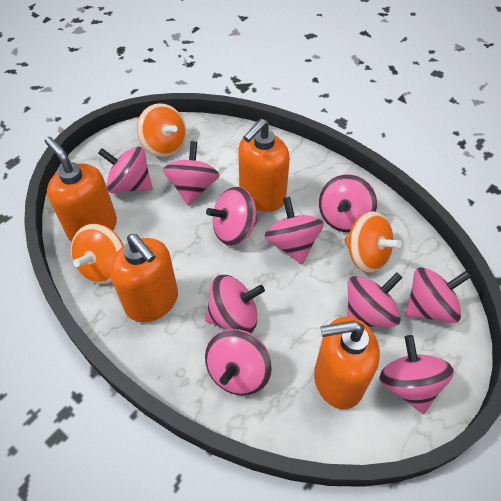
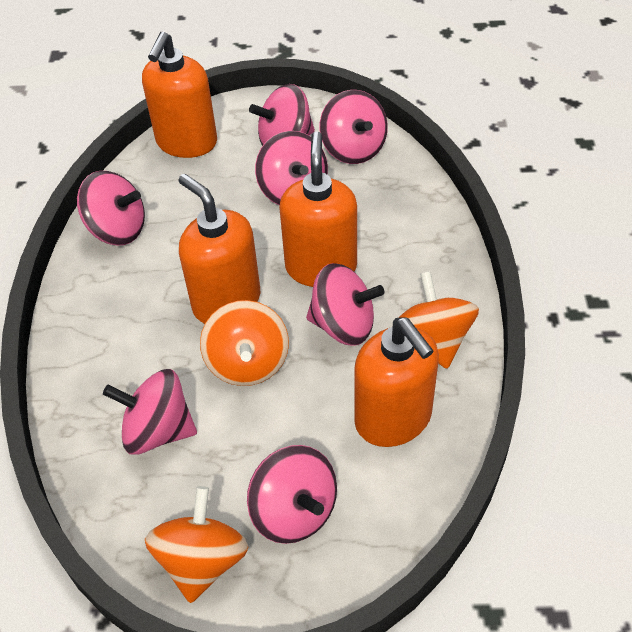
pink spinning top: [98,147,153,193] [163,141,219,206] [205,275,265,333] [205,329,272,395] [206,187,259,246] [264,197,324,264] [319,174,377,232] [347,272,403,327] [379,335,454,414] [405,267,471,323] = 10 -> [77,171,145,246] [103,369,197,455] [247,445,337,544] [249,84,315,146] [255,131,328,205] [306,263,384,346] [320,90,388,164] = 7

